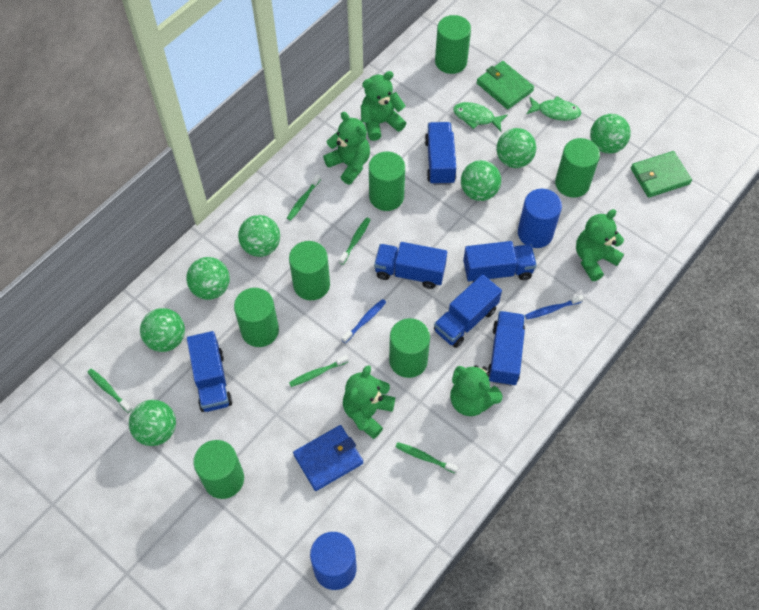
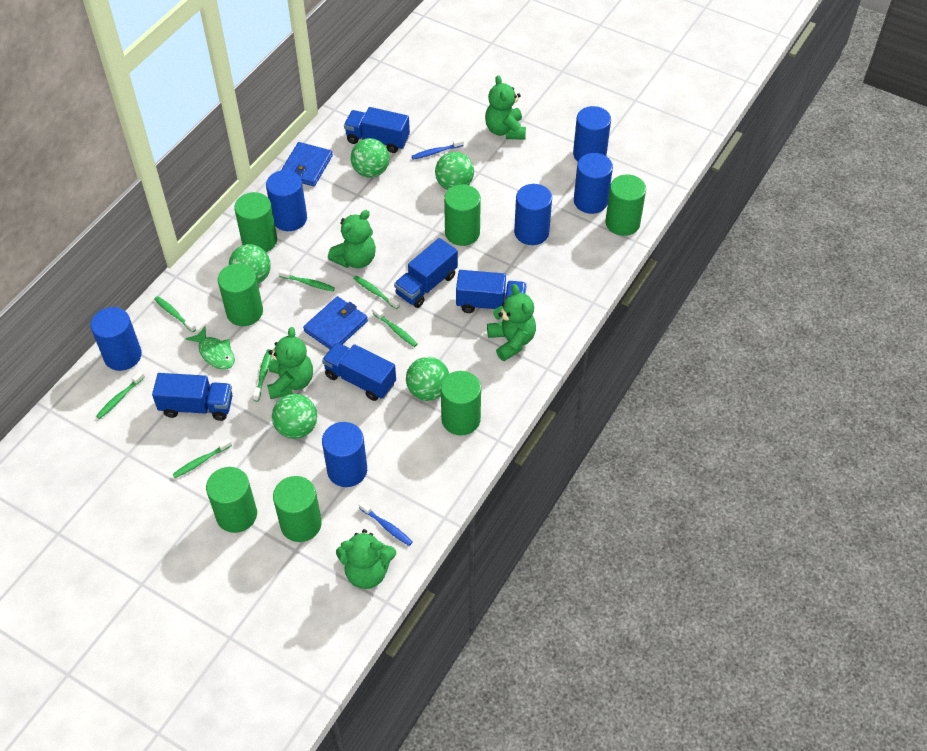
blue cylinder: [310,532,357,590] [518,189,562,248] = 2 -> [90,307,142,371] [266,170,307,231] [322,422,367,487] [514,184,552,245] [573,106,611,161] [574,153,613,214] = 6
blue truck: [187,331,232,412] [374,242,447,289] [425,122,456,185] [434,274,502,348] [463,241,537,282] [487,311,525,386] = 6 -> [152,373,233,421] [322,342,396,401] [344,107,410,153] [394,238,458,308] [456,270,527,313] = 5
blue wallet: [293,425,363,491] = 1 -> [281,142,333,186] [303,296,368,349] = 2
green ball: [129,400,176,446] [140,308,185,352] [186,257,230,300] [238,215,280,257] [461,160,501,201] [496,128,536,168] [590,114,631,154] = 7 -> [229,244,271,284] [272,394,317,439] [351,138,389,178] [406,357,449,401] [435,152,474,190] = 5
green fish: [453,102,508,131] [527,96,581,121] = 2 -> [186,326,235,370] = 1
green toothbrush: [87,369,132,413] [287,174,321,221] [289,355,348,387] [339,218,370,265] [396,442,458,474] = 5 -> [96,371,145,419] [154,296,196,332] [172,439,232,478] [253,349,272,401] [278,269,335,291] [353,275,399,309] [372,307,418,347] = 7
green wallet: [477,61,534,109] [631,151,692,198] = 2 -> none = 0

